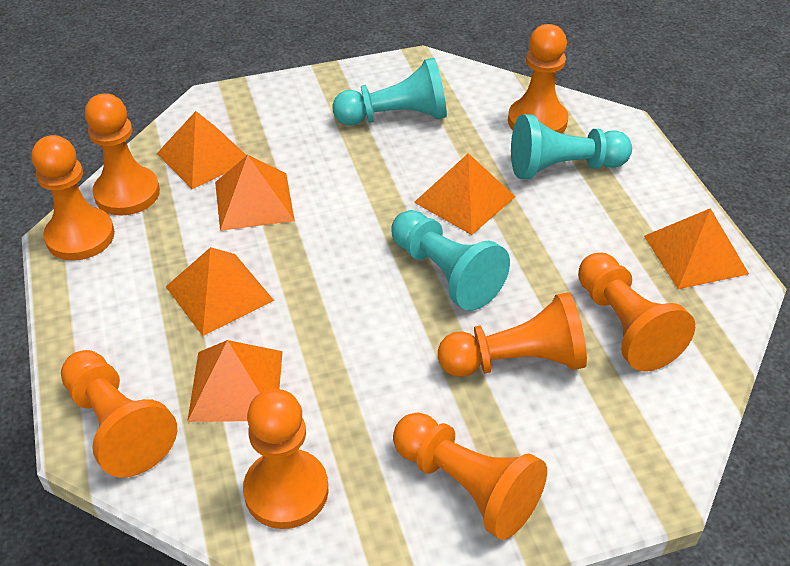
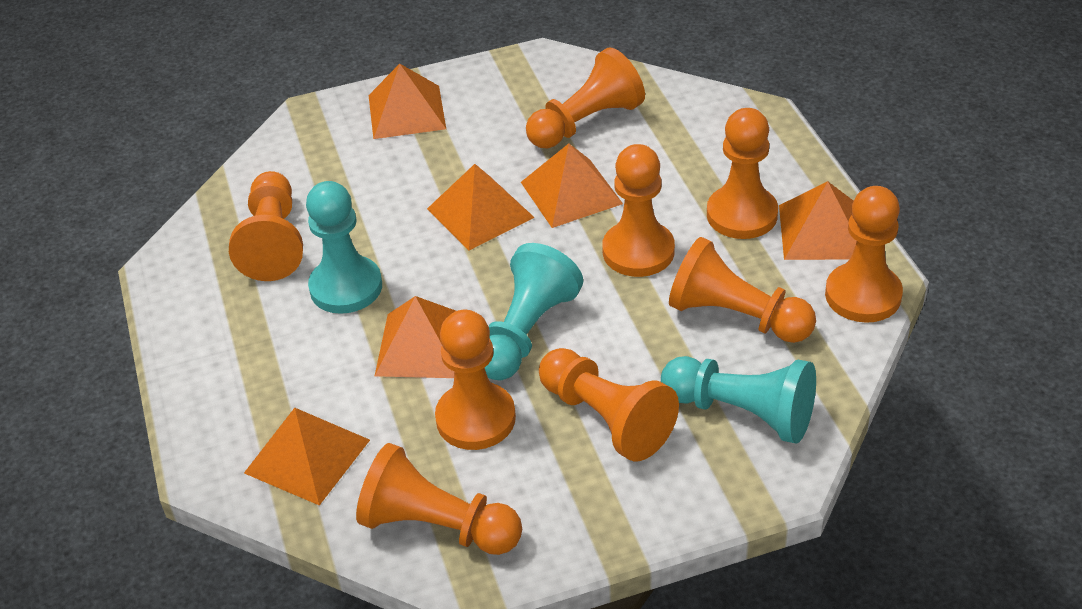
orange pawn: [32,135,115,261] [61,350,177,477] [85,93,160,216] [243,389,328,529] [393,412,547,540] [438,292,587,377] [508,24,568,133] [578,253,695,372] = 8 -> [229,171,303,281] [356,443,522,555] [435,310,516,450] [526,47,645,148] [539,348,679,461] [602,144,675,277] [669,237,816,343] [707,108,778,239] [825,186,903,323] = 9

